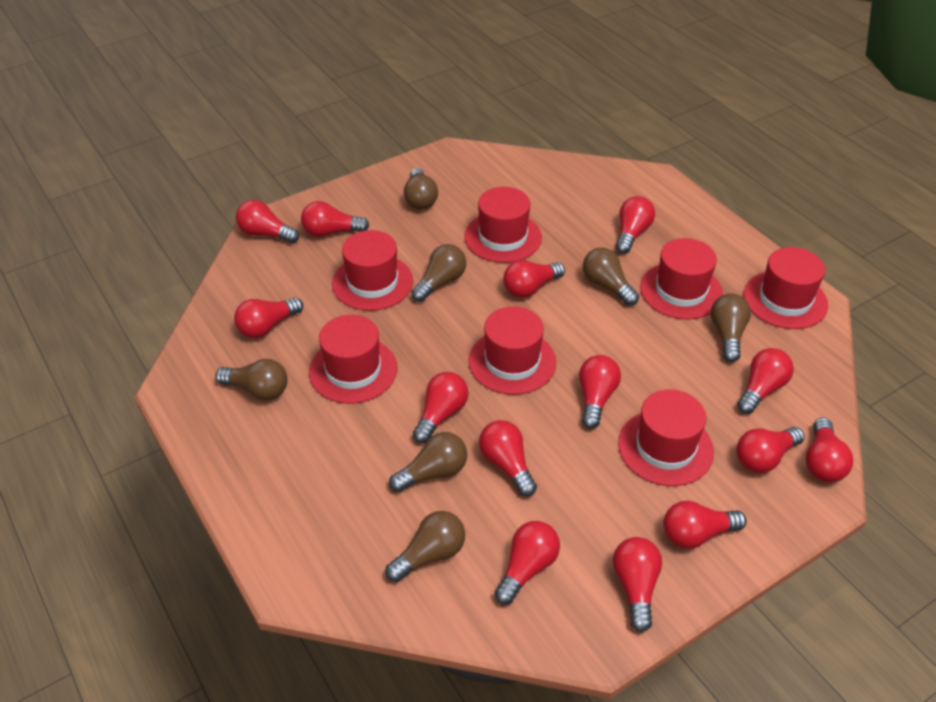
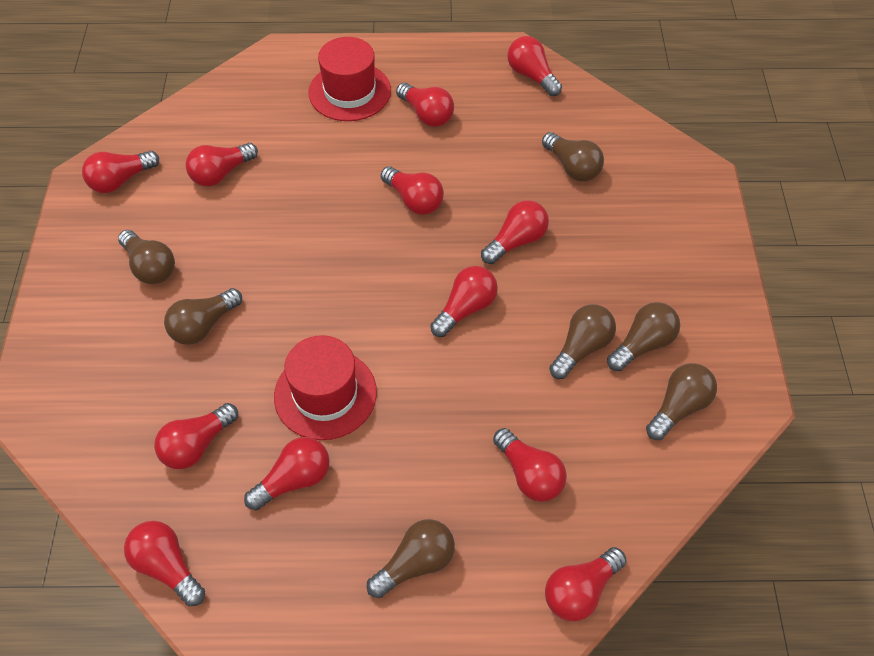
red hat: [309,315,397,404] [332,230,413,311] [464,187,542,263] [469,306,556,395] [618,390,714,486] [640,238,723,320] [744,247,828,329] = 7 -> [274,335,377,440] [308,37,391,121] = 2
red light bulb: [234,298,303,338] [236,200,299,243] [301,201,369,237] [413,372,468,443] [479,420,537,497] [494,521,560,605] [503,260,565,298] [579,355,621,429] [613,537,662,632] [616,196,655,254] [663,501,747,549] [736,427,804,473] [737,348,794,414] [806,418,853,482] = 14 -> [82,150,159,193] [124,521,205,606] [154,403,238,469] [185,143,258,186] [244,437,330,510] [381,167,444,215] [396,83,454,127] [430,266,498,337] [481,200,549,264] [493,428,567,502] [507,36,562,96] [545,547,627,621] = 12

